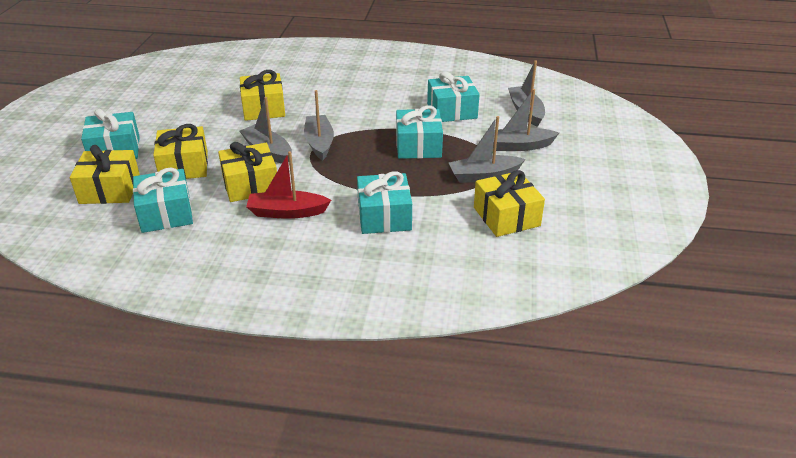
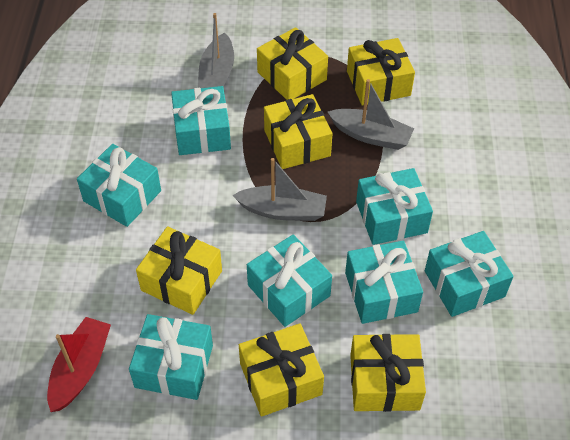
grey boat: [240,97,292,164] [304,90,334,160] [449,116,526,183] [486,89,559,151] [508,60,545,127] = 5 -> [198,13,234,88] [233,158,327,221] [328,79,414,150] = 3
turquoise gift: [81,109,140,159] [133,167,193,233] [357,171,412,234] [396,105,443,159] [427,72,480,122] = 5 -> [77,144,161,227] [129,314,213,400] [171,86,231,155] [247,234,332,327] [345,241,423,324] [356,168,433,245] [425,231,514,317] = 7
yellow gift: [70,145,140,204] [153,124,208,179] [218,142,277,202] [240,70,285,121] [474,170,545,237] = 5 -> [136,226,222,315] [239,323,324,417] [257,27,328,100] [264,94,333,169] [347,38,415,106] [350,334,426,412] = 6

